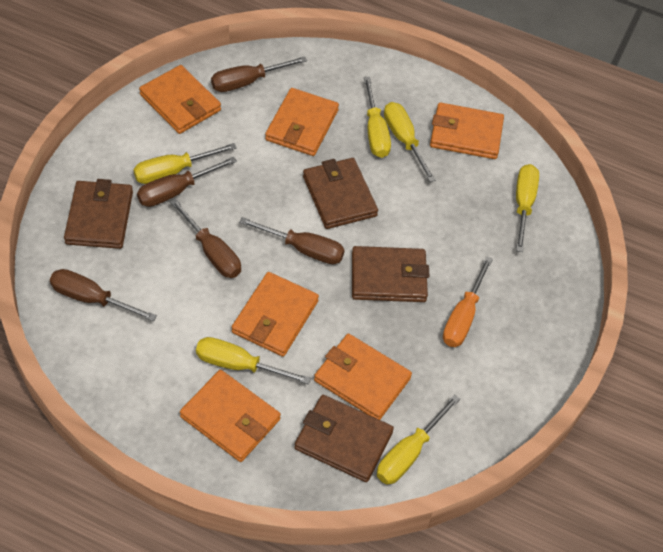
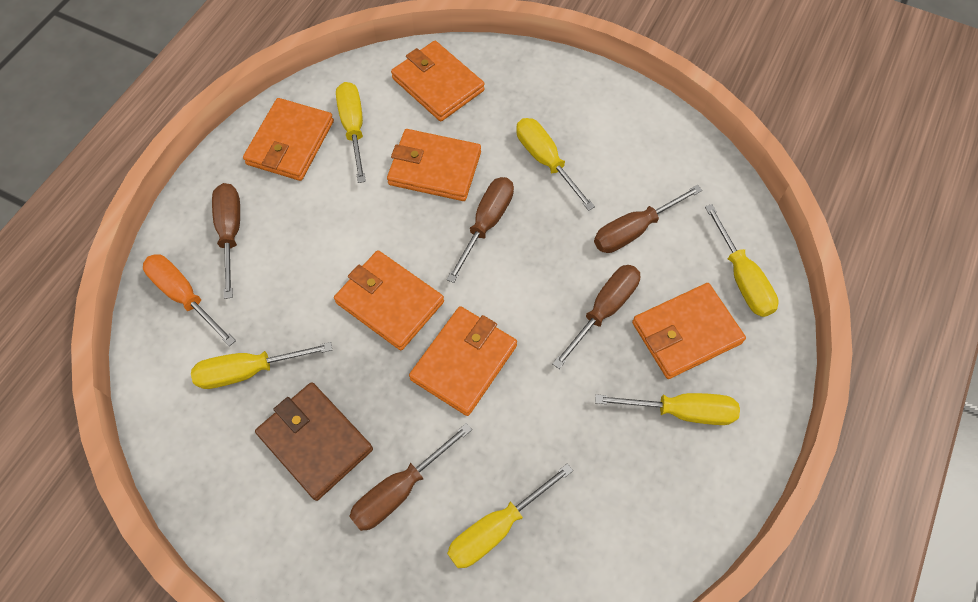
brown wallet: [64,179,133,249] [294,395,394,482] [303,158,378,229] [352,246,430,302] = 4 -> [255,382,373,501] = 1

